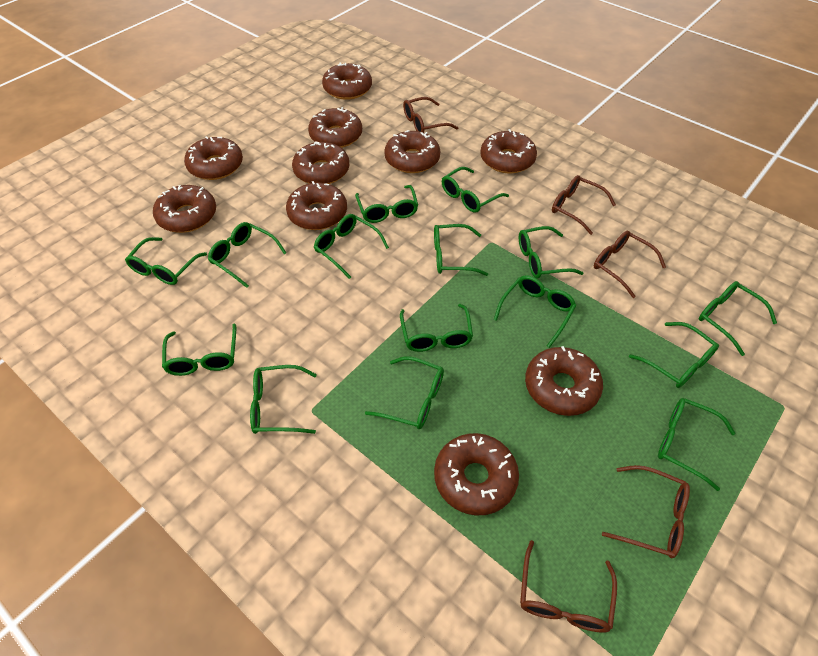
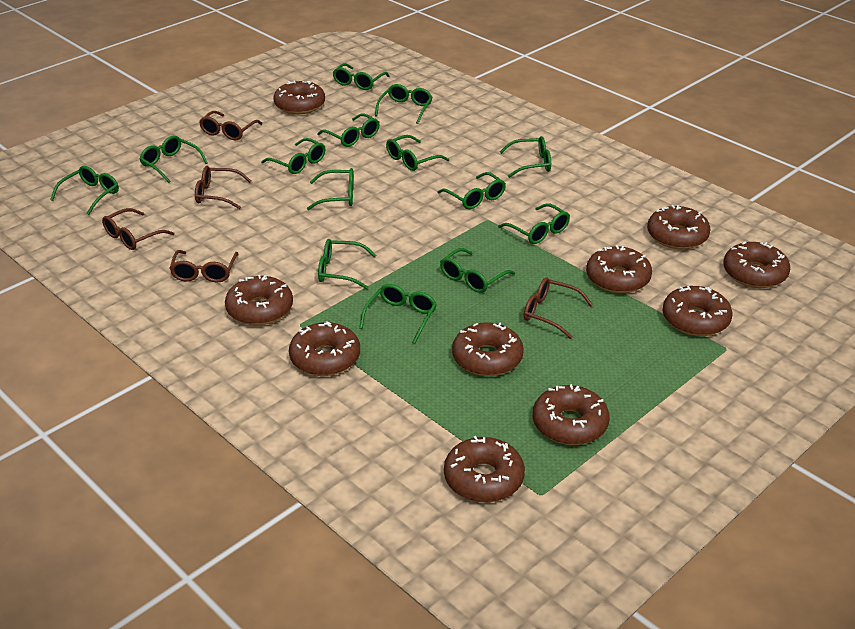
green glasses: [125,237,207,285] [162,324,236,376] [208,222,286,288] [250,365,317,434] [314,214,389,279] [355,185,418,223] [365,356,444,429] [400,304,473,352] [434,224,488,276] [442,167,509,213] [494,275,576,348] [519,226,584,279] [629,322,719,388] [658,398,735,491] [699,281,777,356] = 15 -> [50,166,119,215] [140,136,208,183] [261,138,325,174] [307,168,354,210] [317,113,380,147] [318,239,377,289] [332,63,389,90] [359,284,437,344] [375,84,432,124] [386,135,449,171] [437,172,506,209] [440,248,515,293] [498,204,570,244] [500,136,551,178] = 14

